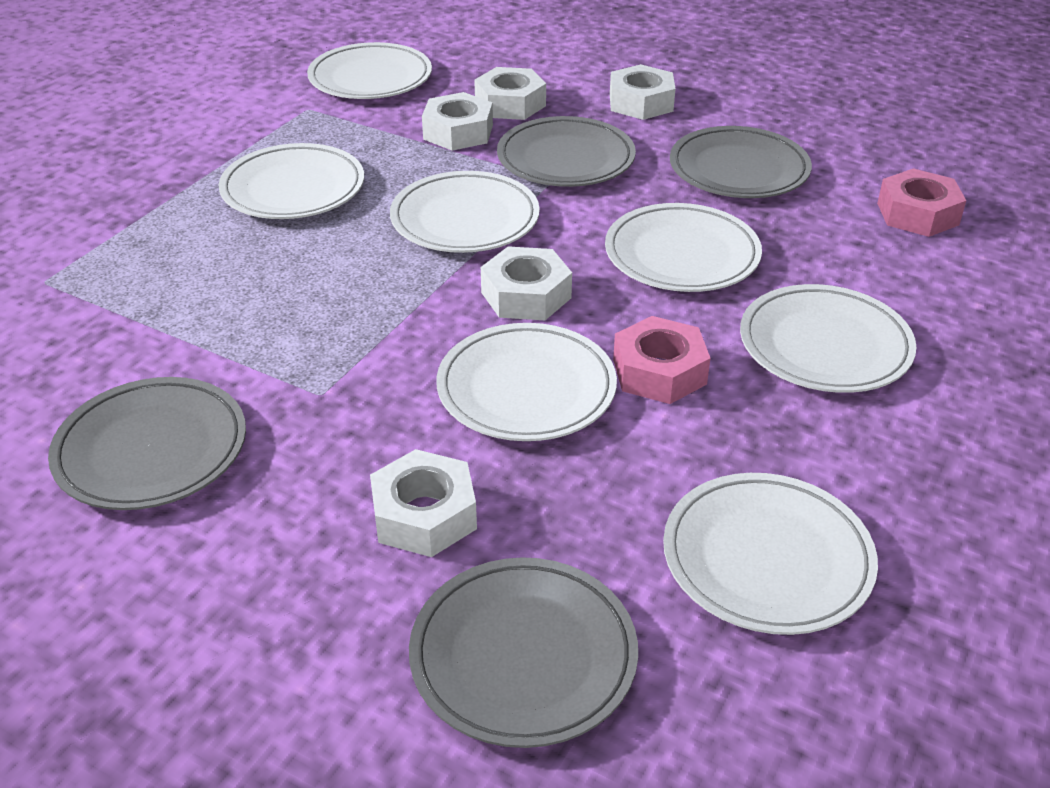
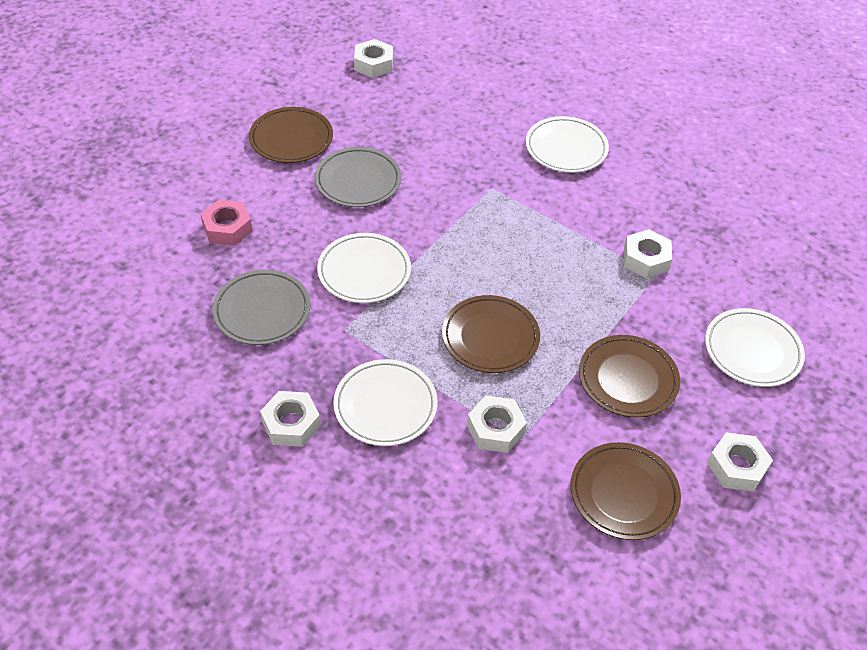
brown plate: none = 0 -> [249,107,333,163] [442,295,540,373] [571,442,681,540] [579,335,680,418] = 4
grey plate: [48,377,246,510] [409,557,638,748] [497,116,636,187] [670,126,812,198] = 4 -> [212,270,310,345] [315,147,401,207] = 2
pink nut: [613,316,711,404] [877,168,966,237] = 2 -> [201,200,252,246] = 1
white plate: [219,143,364,219] [307,42,432,99] [390,171,540,253] [437,323,617,441] [605,203,762,292] [663,473,878,635] [740,284,916,393] = 7 -> [317,233,411,303] [334,359,438,446] [526,116,609,173] [705,308,805,387] = 4

